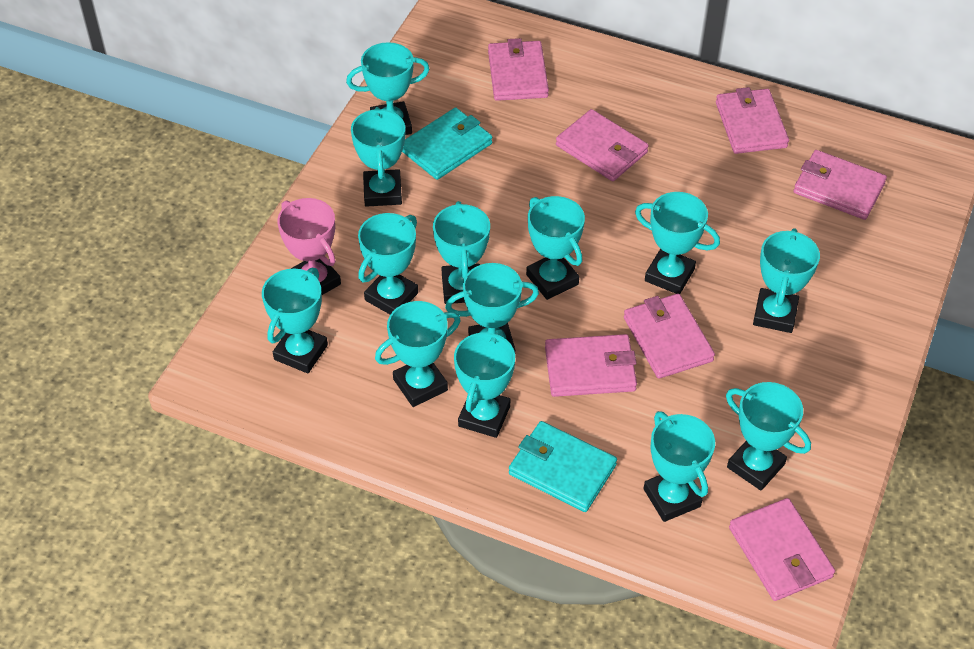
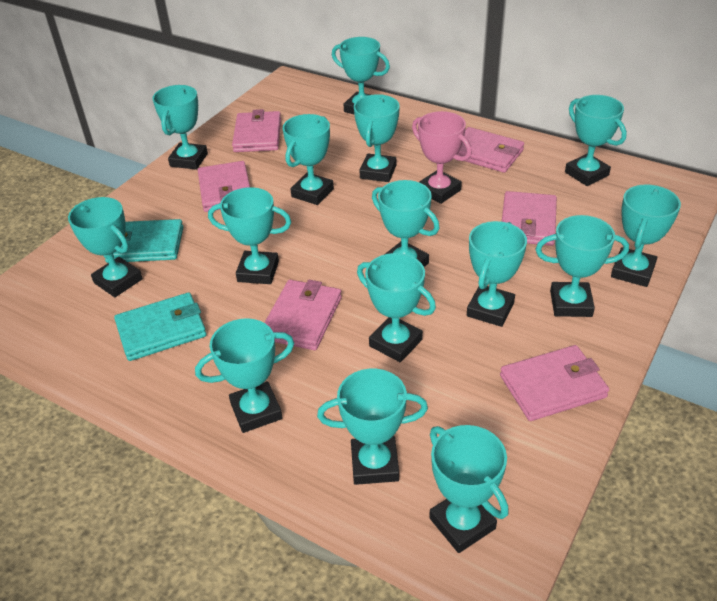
pink wallet: [488,38,549,101] [545,334,637,397] [556,109,649,181] [624,293,715,379] [716,87,789,154] [729,498,835,601] [794,150,887,220] = 7 -> [198,161,250,212] [232,109,281,152] [264,280,342,350] [457,127,524,173] [500,345,609,421] [502,191,557,246] = 6
turquoise trophy: [262,268,328,373] [346,42,430,135] [351,107,405,207] [358,213,418,315] [375,301,460,407] [433,201,490,304] [445,263,539,355] [454,330,515,438] [526,196,585,300] [635,192,720,294] [644,411,715,522] [726,382,811,491] [753,228,820,333] = 13 -> [68,197,143,297] [152,85,208,170] [195,318,294,433] [208,187,291,284] [283,114,334,205] [317,369,428,485] [332,37,390,114] [354,94,400,182] [357,253,436,362] [372,180,439,267] [429,425,509,553] [467,221,527,327] [536,215,629,317] [565,95,627,186] [611,184,681,287] = 15

